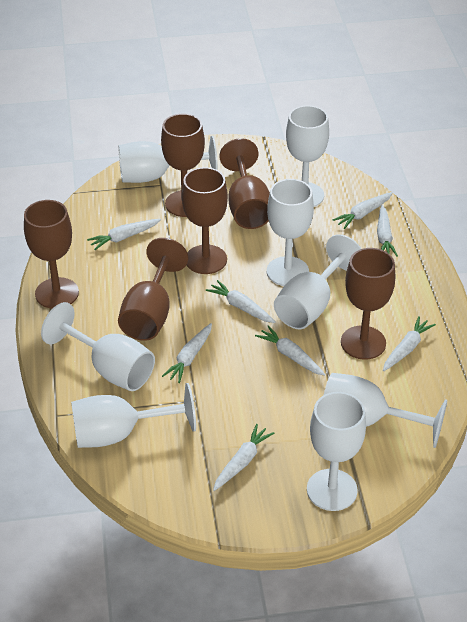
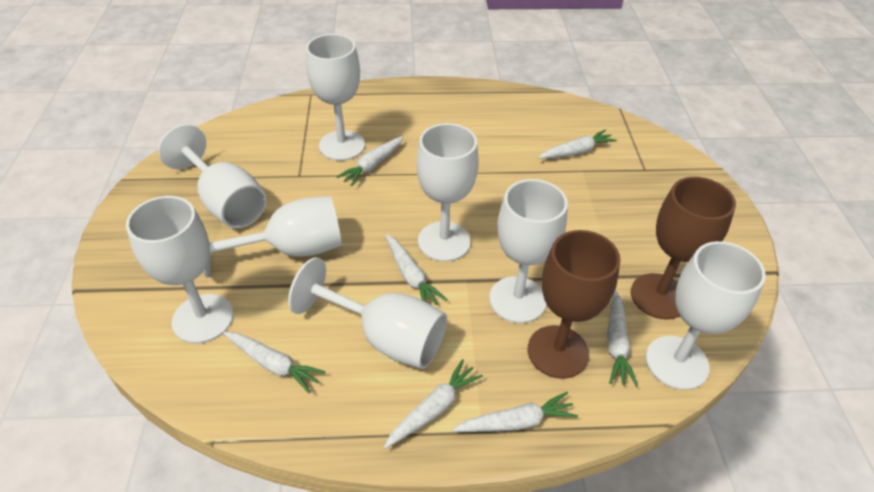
brown goblet: [24,200,79,309] [118,238,188,341] [161,113,205,217] [182,167,228,274] [219,138,270,229] [341,248,395,360] = 6 -> [528,230,621,379] [631,177,736,320] = 2
white carrot: [87,219,161,250] [162,323,212,383] [206,280,276,323] [213,424,274,491] [255,325,325,376] [333,192,393,229] [377,205,398,257] [383,316,436,371] = 8 -> [223,332,326,393] [336,136,404,186] [384,359,483,449] [385,234,447,305] [452,392,578,432] [538,129,617,159] [607,290,638,387] = 7

